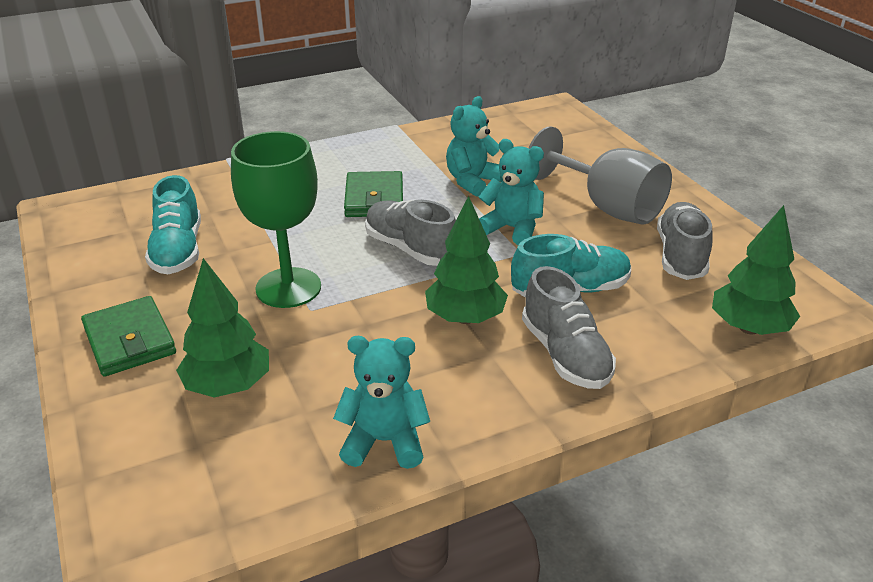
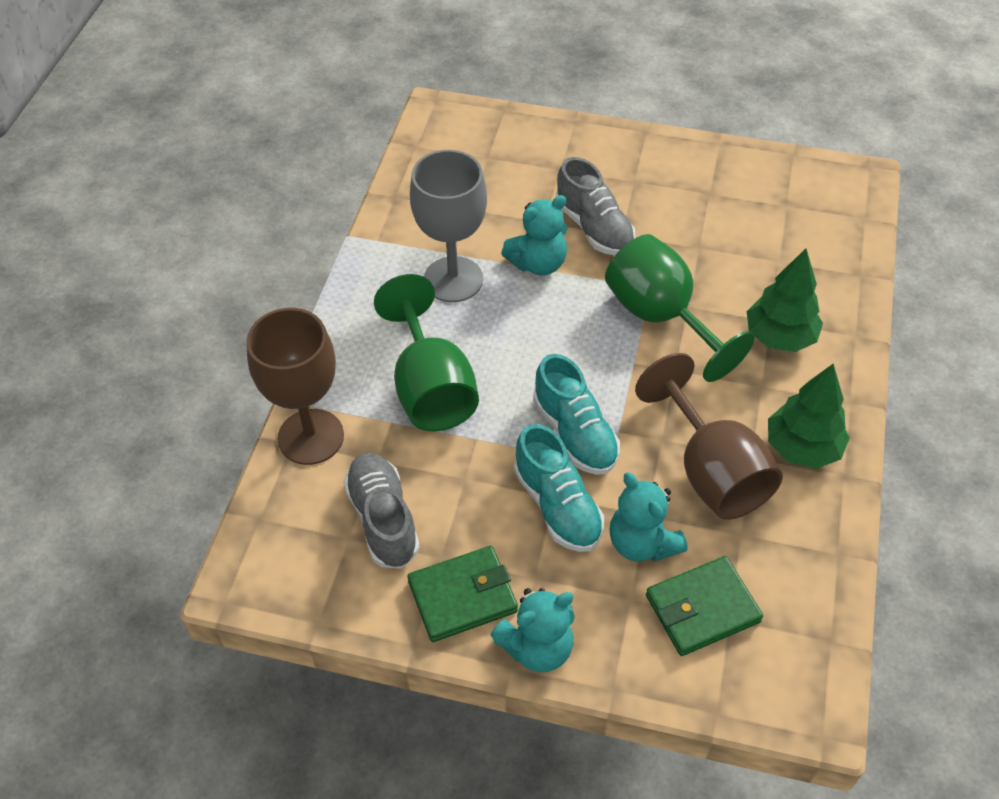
brown goblet: none = 0 -> [246,308,344,465] [635,353,783,520] = 2
green goblet: [231,131,321,308] = 1 -> [374,274,479,431] [605,234,754,382] = 2
green tree: [176,258,269,397] [425,196,508,324] [712,205,800,335] = 3 -> [747,249,823,352] [768,364,850,469] = 2
grey shoe: [365,200,456,266] [522,266,616,389] [657,202,713,280] = 3 -> [343,453,420,569] [556,157,635,255] = 2

